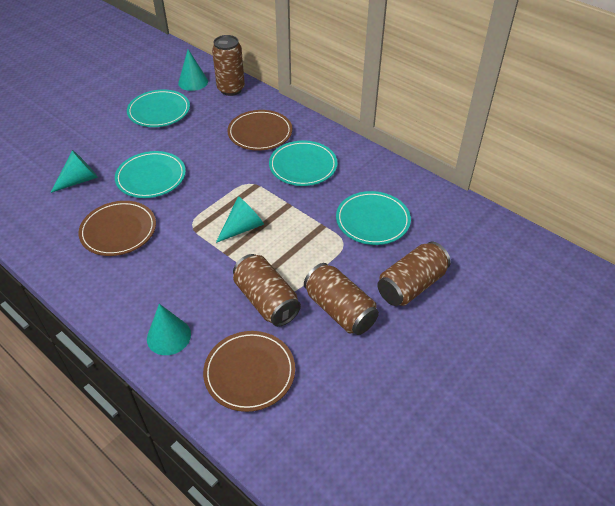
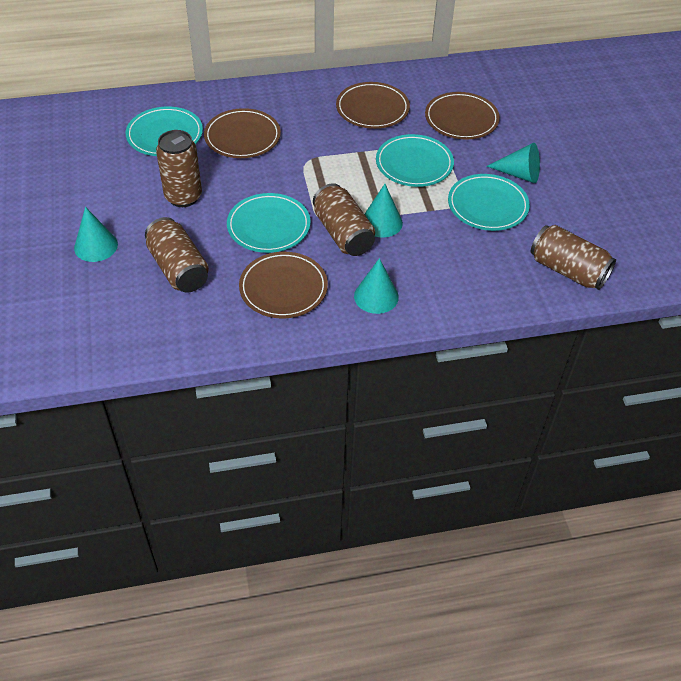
brown plate: [78,201,156,256] [203,331,295,412] [227,110,292,151] = 3 -> [204,108,281,158] [239,252,328,319] [336,82,410,129] [425,92,500,140] = 4

